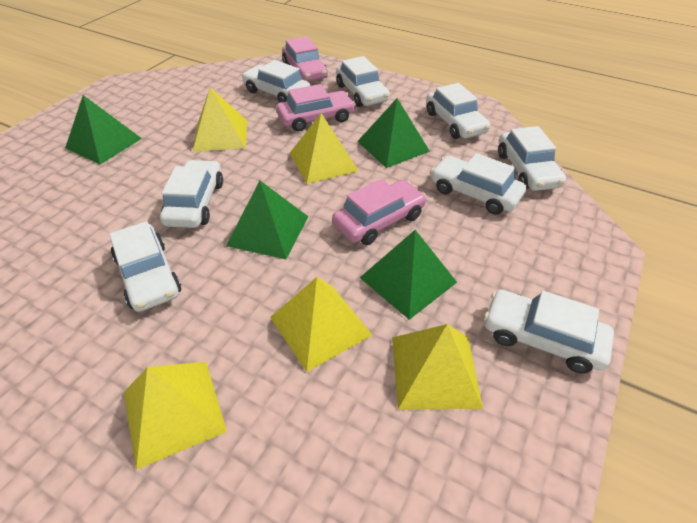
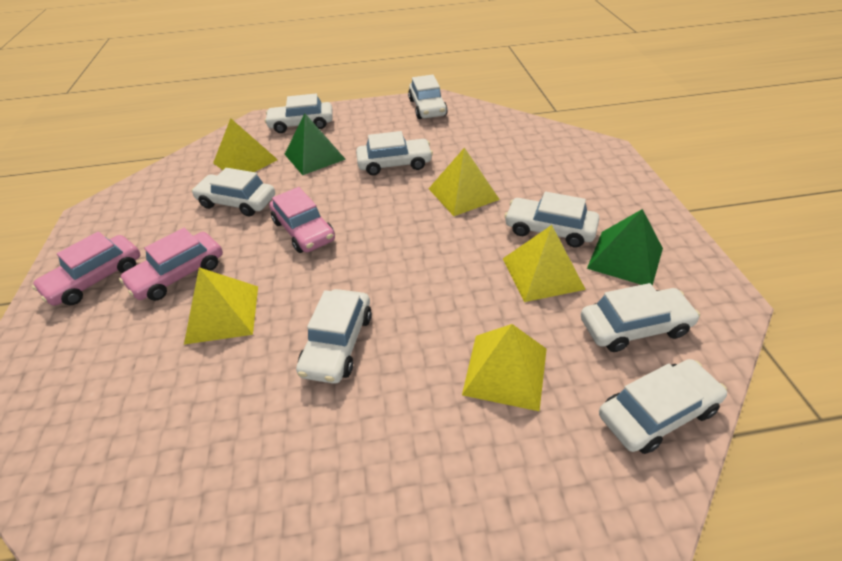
green pyramid: [65,95,142,164] [226,181,308,259] [357,98,430,168] [360,230,457,320] = 4 -> [285,114,346,175] [587,209,663,286] = 2

